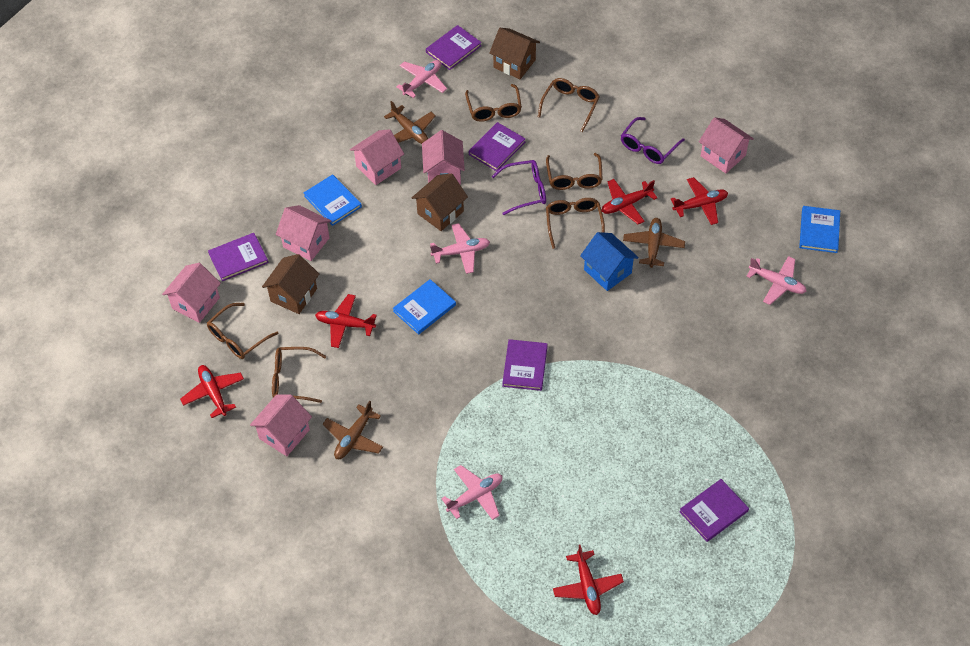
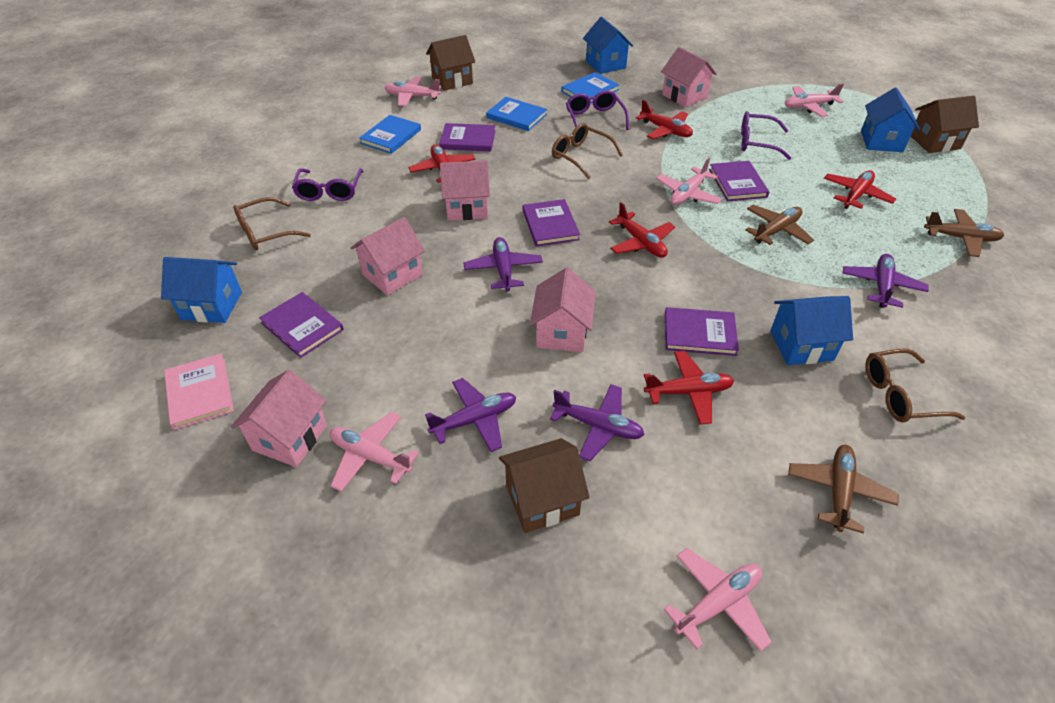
blue house: [580,232,639,291] = 1 -> [161,257,242,323] [583,17,633,74] [770,296,853,365] [861,88,920,152] = 4
brown glasses: [207,303,279,359] [272,347,326,403] [465,84,522,122] [538,78,600,132] [546,153,603,190] [546,198,605,249] = 6 -> [233,197,311,250] [552,123,623,179] [865,349,966,423] = 3
pink book: none = 0 -> [164,354,234,430] = 1
pink house: [162,263,221,323] [250,395,312,456] [276,205,331,261] [350,129,404,185] [422,130,465,185] [699,117,754,173] = 6 -> [231,370,327,467] [351,217,425,295] [440,160,490,220] [530,268,595,352] [661,47,717,107] = 5
pink plane: [396,60,447,98] [430,223,490,274] [441,465,503,520] [746,256,806,305] = 4 -> [330,411,419,492] [385,76,441,106] [656,158,722,205] [664,548,772,652] [785,84,844,117] = 5
purple glasses: [492,160,546,215] [621,117,685,164] = 2 -> [292,168,364,201] [566,90,629,130] [741,111,791,160] = 3
purple plane: none = 0 -> [425,378,516,452] [463,237,543,291] [550,384,645,461] [843,254,929,308] = 4

